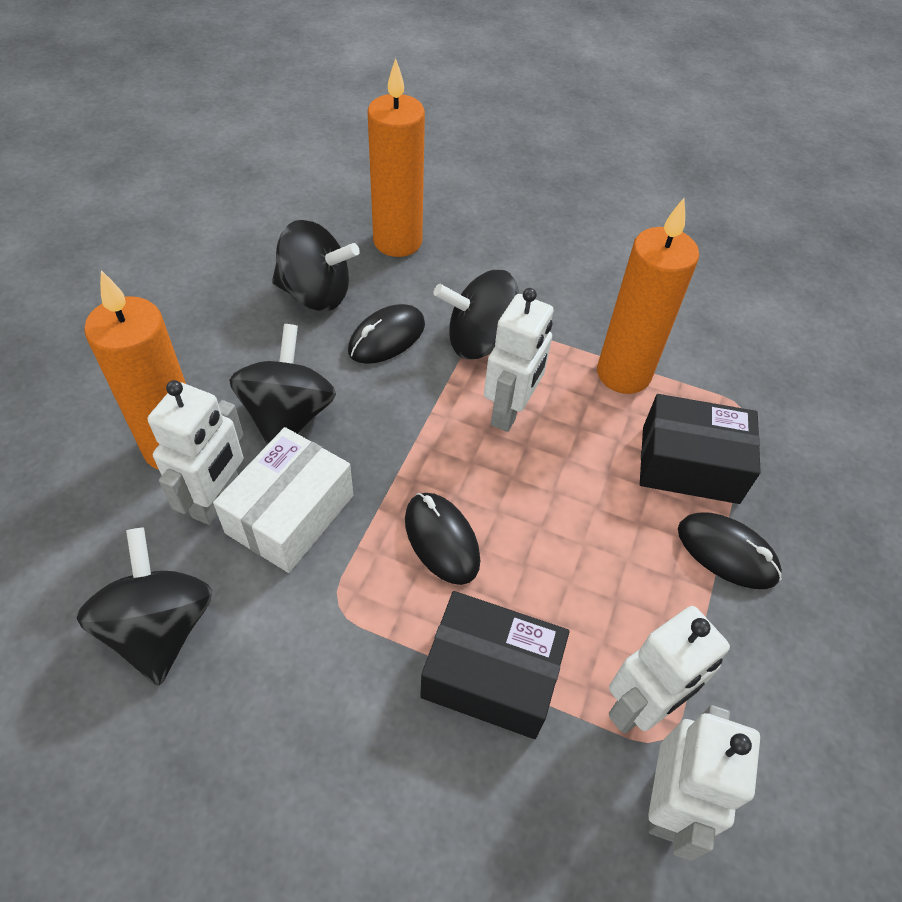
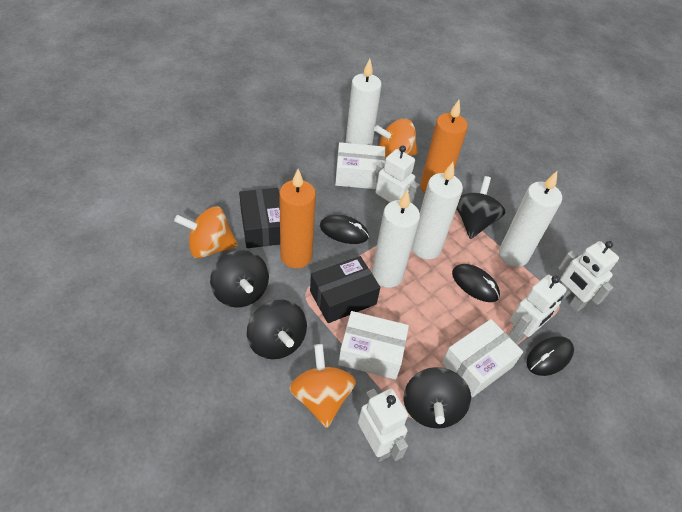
orange candle: [84,270,186,470] [368,58,425,257] [597,198,699,394] = 3 -> [279,169,316,269] [420,100,468,193] = 2
orange spinning top: none = 0 -> [174,206,238,258] [289,344,356,428] [374,119,418,157] = 3
white box: [213,427,353,573] = 1 -> [335,142,386,189] [338,311,409,380] [442,319,523,397] = 3
white candle: none = 0 -> [345,59,382,145] [372,190,420,288] [412,162,463,259] [499,171,562,267] = 4

